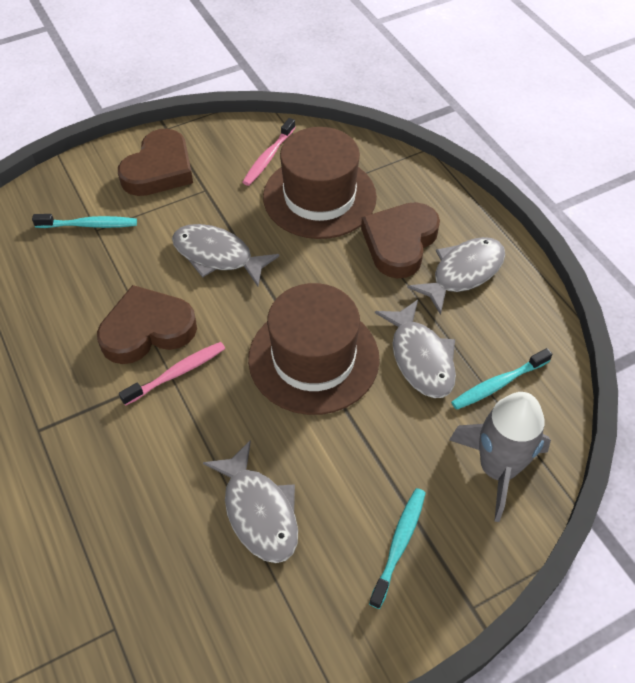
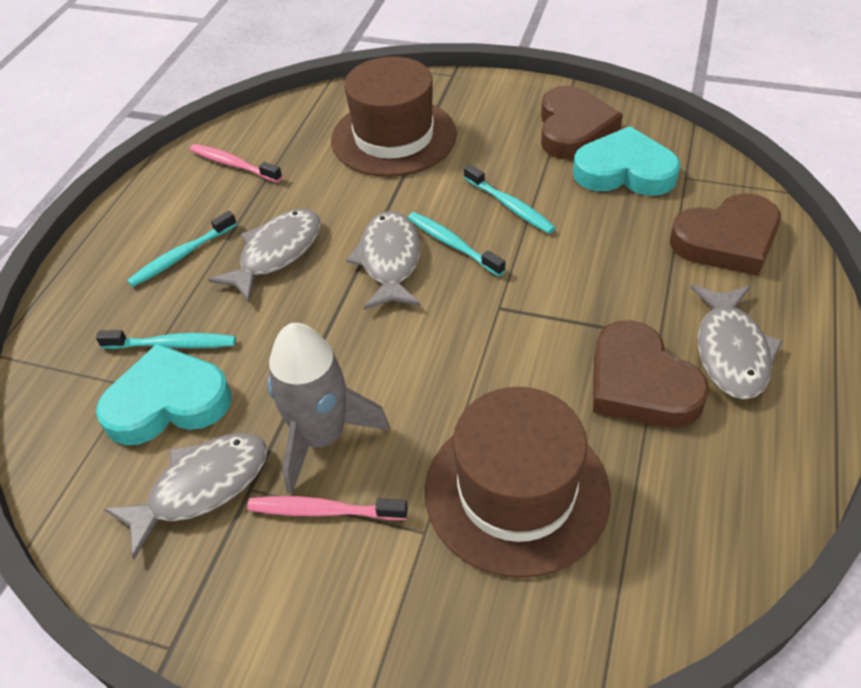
turquoise heart: none = 0 -> [96,344,232,445] [573,126,681,196] = 2
turquoise toothbrush: [32,214,137,228] [369,488,426,609] [451,348,552,410] = 3 -> [96,330,236,349] [127,211,237,287] [408,212,505,276] [464,164,556,234] = 4

